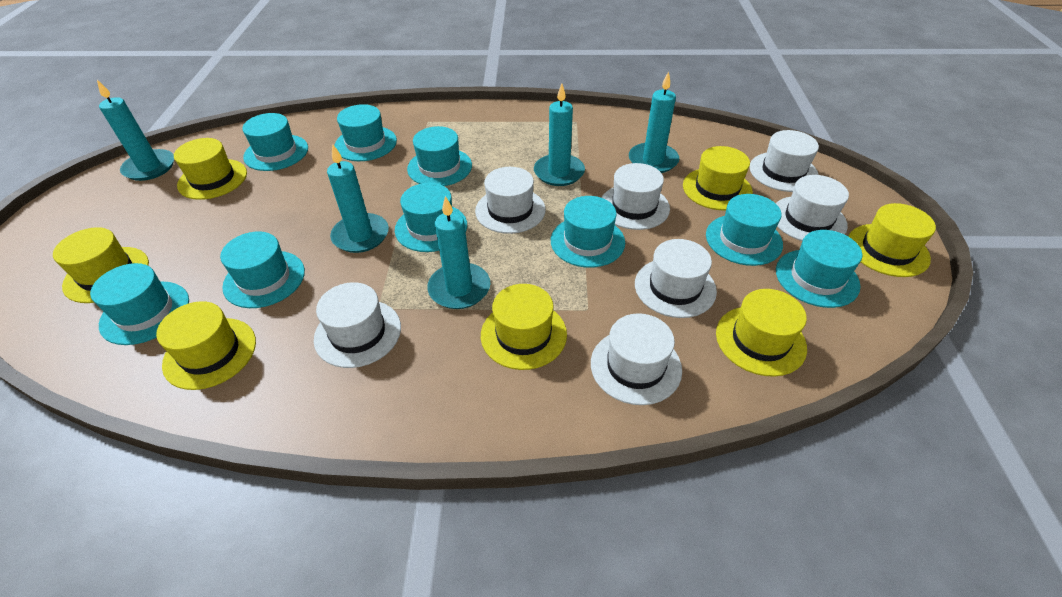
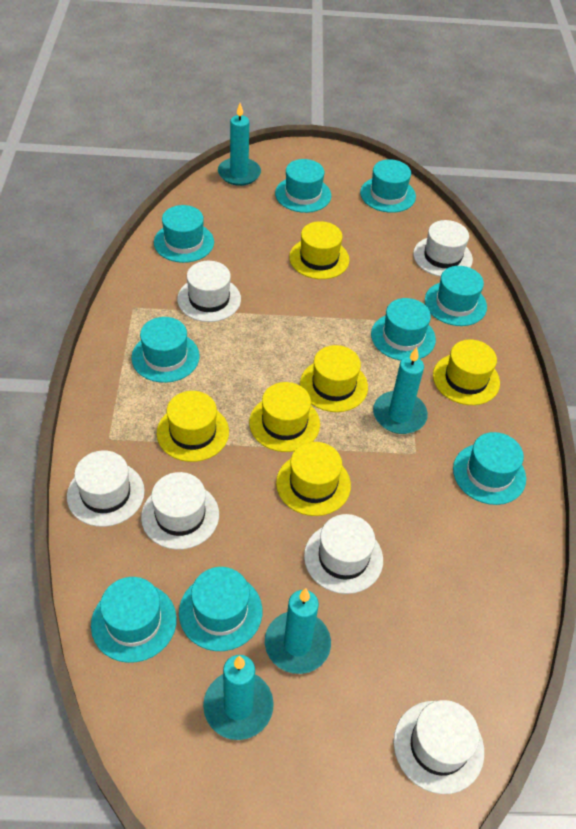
turquoise candle: [97,80,174,181] [327,144,389,253] [427,196,490,309] [534,83,585,186] [629,71,679,173] = 5 -> [203,655,274,740] [218,103,261,186] [265,588,331,674] [373,347,428,434] = 4
white hat: [314,282,401,368] [475,167,546,234] [591,313,682,405] [601,163,670,230] [635,239,717,318] [750,130,819,192] [776,175,849,241] = 7 -> [67,450,145,527] [141,472,219,550] [177,261,241,322] [304,514,383,594] [394,700,484,794] [413,220,473,277] = 6
yellow hat: [53,227,149,303] [156,301,256,390] [174,138,247,200] [481,284,567,370] [683,146,753,210] [716,289,807,377] [848,203,936,277] = 7 -> [157,391,229,462] [249,382,320,452] [276,442,351,516] [289,221,349,279] [300,345,368,412] [433,339,500,405] = 6

